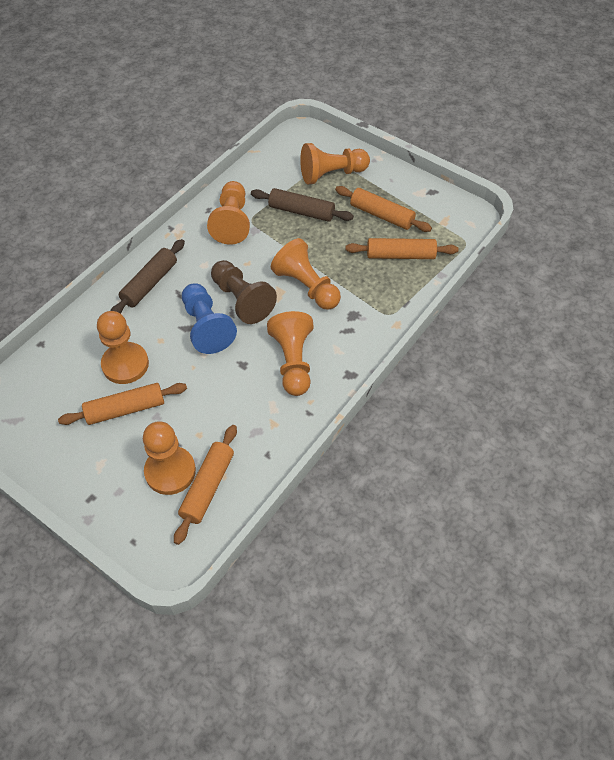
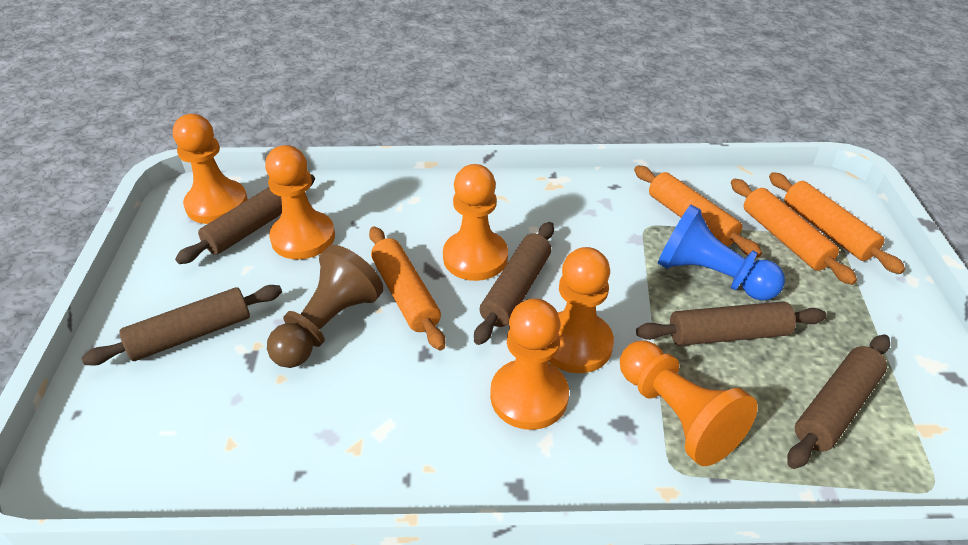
brown rolling pin: [110,239,185,314] [251,188,354,222] = 2 -> [82,285,282,365] [175,174,315,264] [474,222,554,345] [636,301,827,346] [787,335,890,469] = 5

